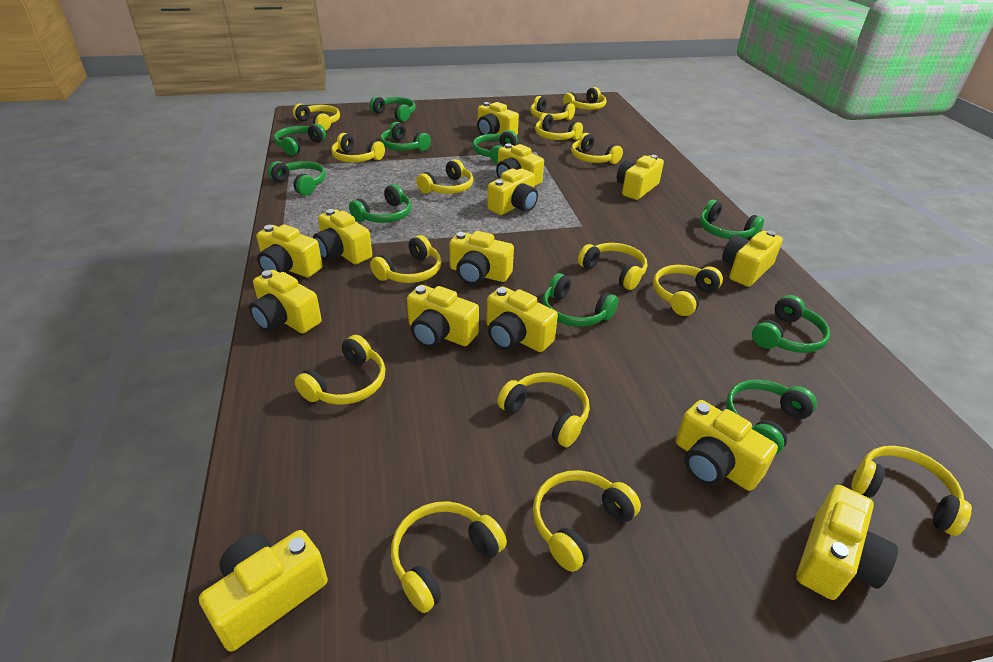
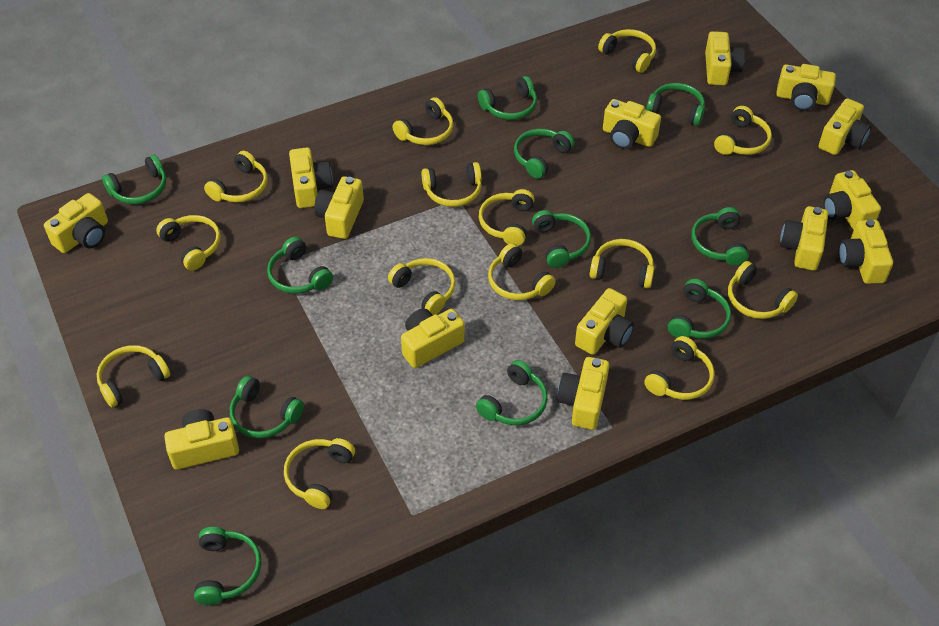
green headphones: [268,161,326,196] [274,123,326,156] [349,184,412,223] [370,96,416,122] [380,122,431,151] [472,130,517,164] [543,273,618,327] [700,200,764,239] [726,379,817,454] [752,295,830,353] = 10 -> [102,155,166,204] [194,527,262,605] [230,376,304,438] [267,237,333,294] [476,360,548,425] [478,76,537,120] [514,129,575,179] [532,210,591,268] [646,83,705,126] [668,279,731,338] [691,207,749,266] = 11
yellow headphones: [293,103,340,131] [295,335,386,405] [331,133,385,163] [370,235,441,283] [391,501,507,613] [416,159,473,194] [497,372,590,447] [530,96,575,120] [533,470,641,572] [535,113,583,140] [563,87,606,110] [571,133,623,164] [578,243,647,290] [653,265,723,316] [851,446,972,536] = 15 -> [97,345,170,408] [156,215,221,270] [204,151,268,203] [284,438,355,509] [388,258,456,315] [392,97,454,145] [421,162,482,207] [479,189,535,246] [488,243,556,300] [590,239,654,288] [598,29,656,73] [644,336,715,400] [714,106,772,155] [728,261,798,319] = 14

